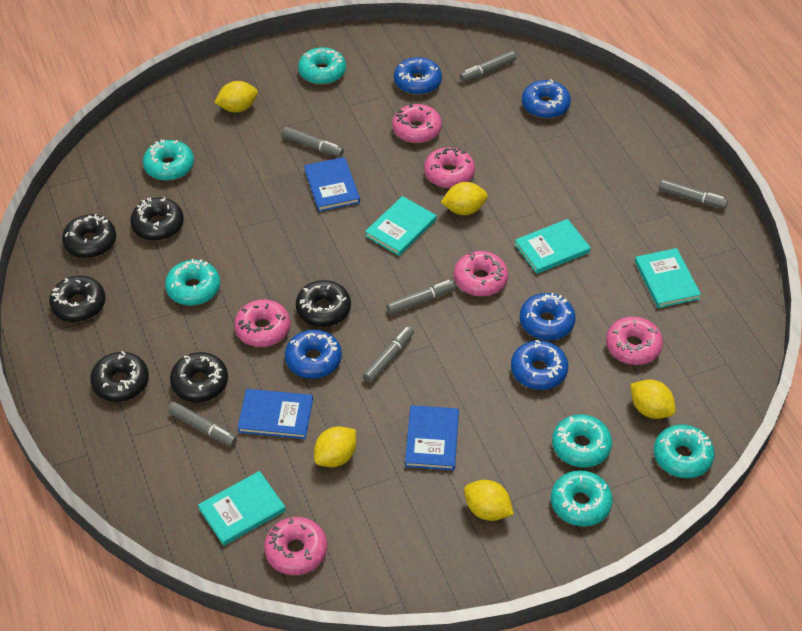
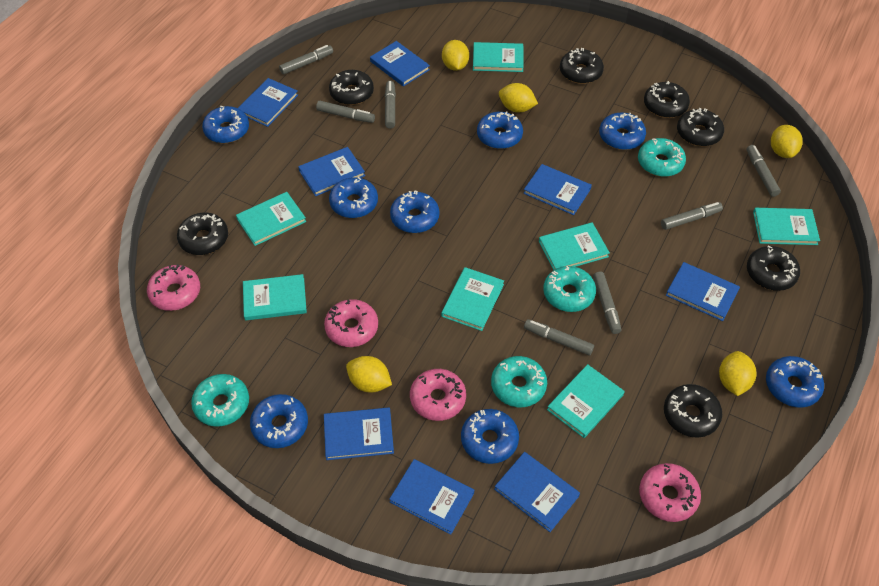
black donut: [49,276,106,322] [62,214,116,258] [90,351,149,402] [130,197,184,241] [170,352,228,402] [296,280,351,327] = 6 -> [177,213,228,255] [329,70,374,105] [560,48,604,84] [644,81,690,118] [664,384,722,438] [677,108,724,146] [747,246,800,291] = 7
blue book: [237,389,313,439] [304,157,360,212] [405,405,459,470] = 3 -> [238,78,298,127] [298,147,365,196] [324,407,394,460] [370,41,430,87] [389,459,474,535] [494,452,580,532] [523,164,592,215] [666,262,740,321] = 8
blue donut: [285,330,342,379] [394,57,442,95] [511,340,568,390] [520,293,576,340] [522,79,571,119] = 5 -> [202,106,249,143] [250,394,308,448] [329,177,378,218] [390,190,439,233] [461,409,519,464] [477,111,523,149] [599,112,646,150] [766,356,824,408] = 8
grey marker: [168,402,237,446] [282,127,344,157] [363,326,414,383] [386,280,455,315] [460,51,516,82] [659,179,728,209] = 6 -> [279,45,333,74] [316,101,375,123] [385,81,396,129] [524,319,594,355] [593,272,621,334] [661,202,723,230] [747,145,781,197] = 7
pink donut: [234,300,290,347] [264,517,327,575] [392,104,442,143] [424,146,475,188] [454,251,508,296] [606,316,663,365] = 6 -> [147,264,200,311] [324,299,378,347] [410,369,466,421] [639,463,701,522] = 4
turquoise book: [198,471,286,546] [365,196,437,256] [515,219,591,274] [635,248,701,308] = 4 -> [236,192,306,246] [243,274,307,320] [441,267,504,331] [473,42,524,72] [539,222,610,270] [547,364,624,438] [753,208,820,245] = 7
turquoise donut: [143,139,194,181] [165,259,220,306] [298,47,346,85] [551,470,613,527] [552,414,612,468] [654,425,715,478] = 6 -> [191,374,249,427] [491,356,547,407] [543,266,596,312] [638,138,686,177] = 4

